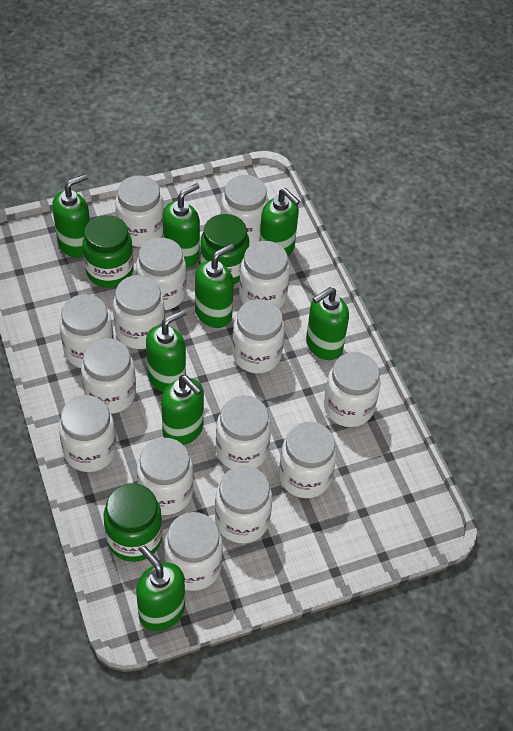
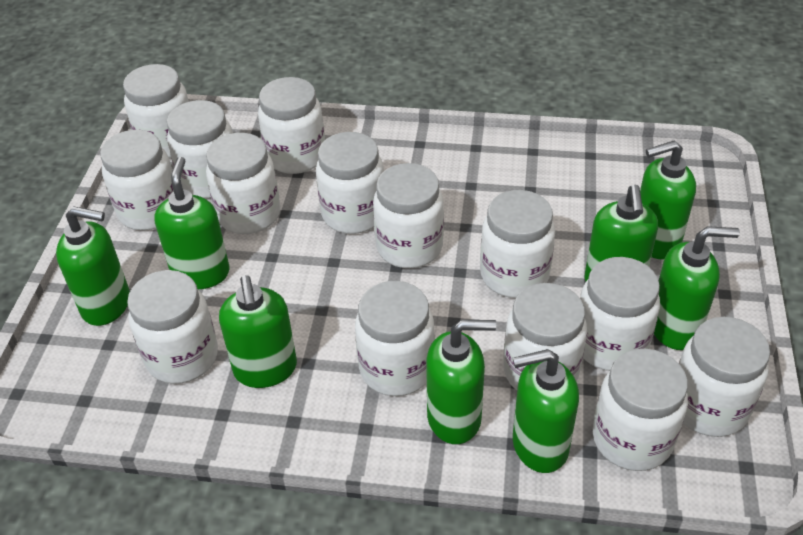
green jar: [83,215,134,288] [103,483,163,562] [200,214,249,284] = 3 -> none = 0
white jar: [59,395,116,472] [60,294,114,368] [81,338,136,414] [113,275,165,349] [115,175,164,247] [136,238,186,310] [137,438,193,515] [164,512,223,591] [215,466,272,543] [216,395,271,469] [221,175,269,245] [232,299,285,373] [239,241,290,308] [279,422,337,498] [324,352,381,427] = 15 -> [100,130,174,231] [123,64,189,158] [127,270,218,384] [167,100,233,199] [206,133,280,234] [258,77,325,174] [316,132,384,234] [355,281,435,396] [373,163,444,268] [480,190,555,298] [503,283,587,390] [580,257,660,371] [593,349,688,471] [679,317,770,437] = 14

